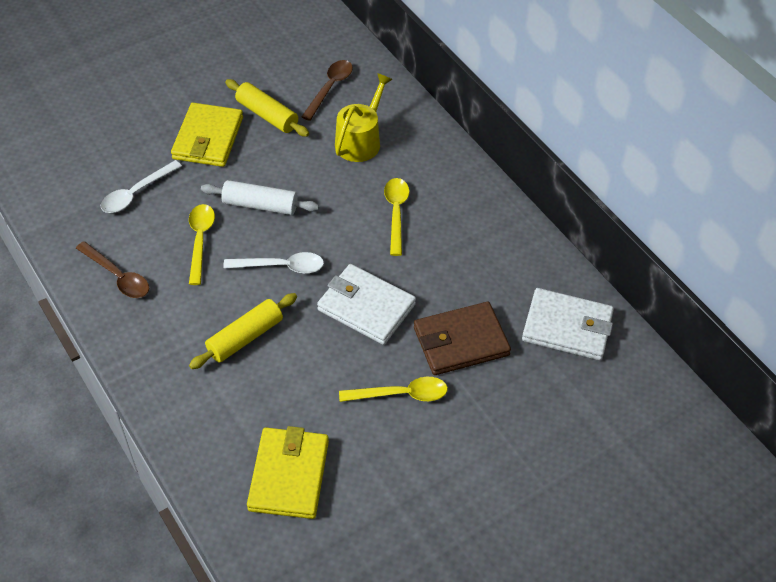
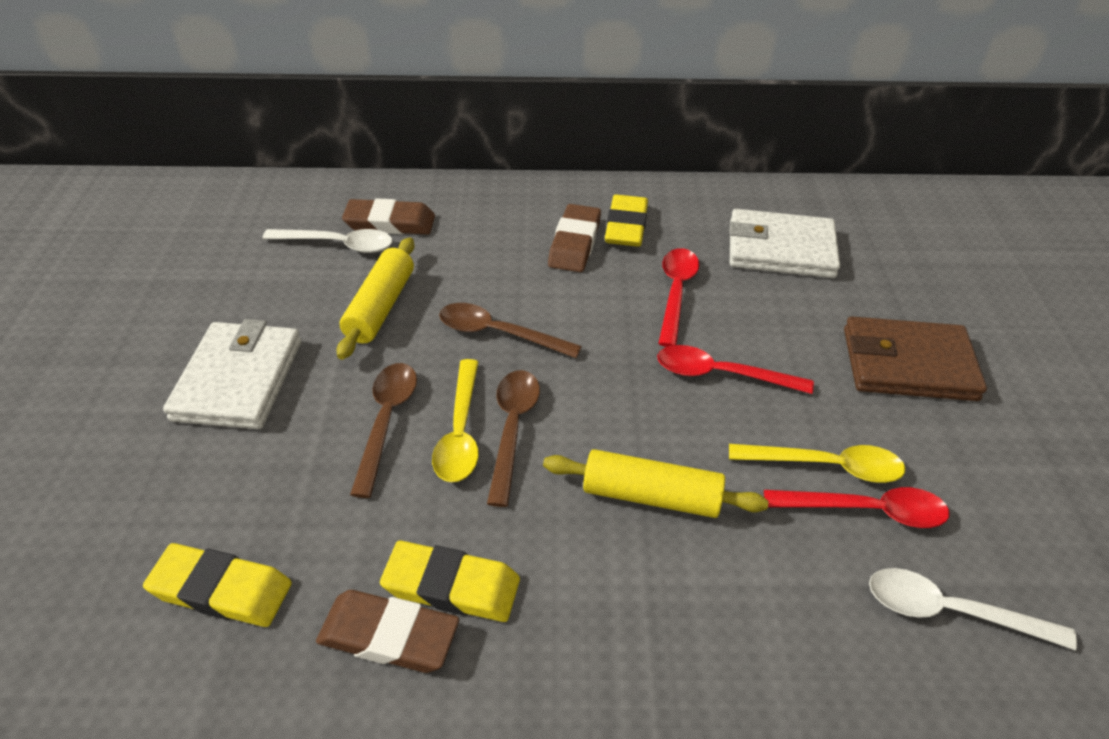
brown eraser: none = 0 -> [316,590,459,673] [342,198,435,235] [548,204,601,272] = 3
brown spoon: [76,241,149,298] [301,60,353,121] = 2 -> [350,363,417,498] [439,303,582,358] [487,370,540,507] = 3
red spoon: none = 0 -> [657,345,814,394] [658,248,699,347] [764,487,950,528] = 3
white rolling pin: [201,180,319,215] = 1 -> none = 0
yellow eraser: none = 0 -> [143,543,292,627] [380,541,520,622] [605,195,648,247] = 3
yellow spoon: [189,204,215,285] [339,377,448,402] [384,178,410,256] = 3 -> [432,359,479,482] [729,444,906,483] = 2
yellow wallet: [171,103,243,167] [247,426,329,519] = 2 -> none = 0
yellow watering can: [335,73,393,162] = 1 -> none = 0

